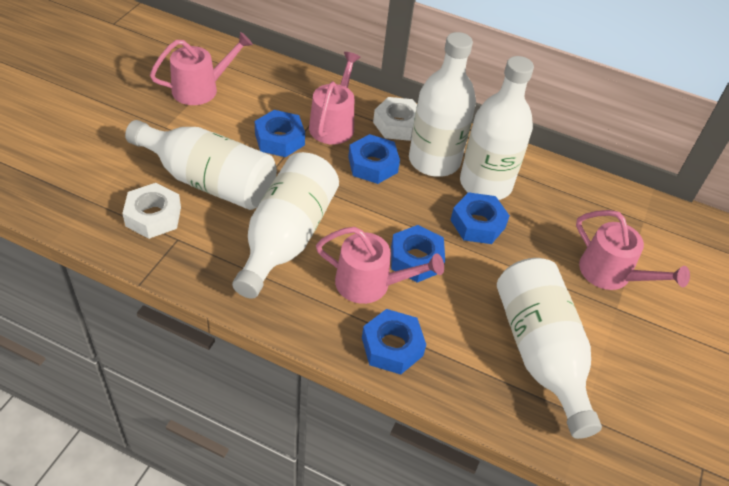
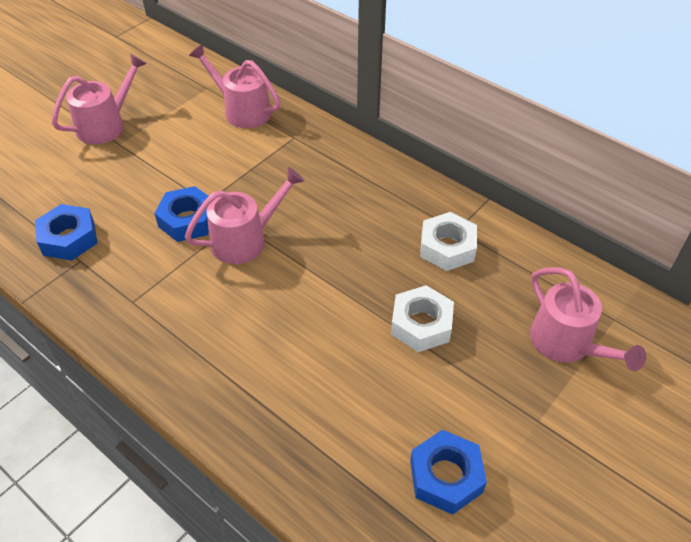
blue nut: [255,110,305,157] [348,134,400,184] [362,309,426,374] [391,225,445,283] [450,192,510,244] = 5 -> [35,204,97,261] [154,186,209,242] [410,430,487,515] = 3
white bottle: [125,120,277,210] [232,152,339,299] [409,32,476,177] [460,56,534,200] [497,258,602,439] = 5 -> none = 0

